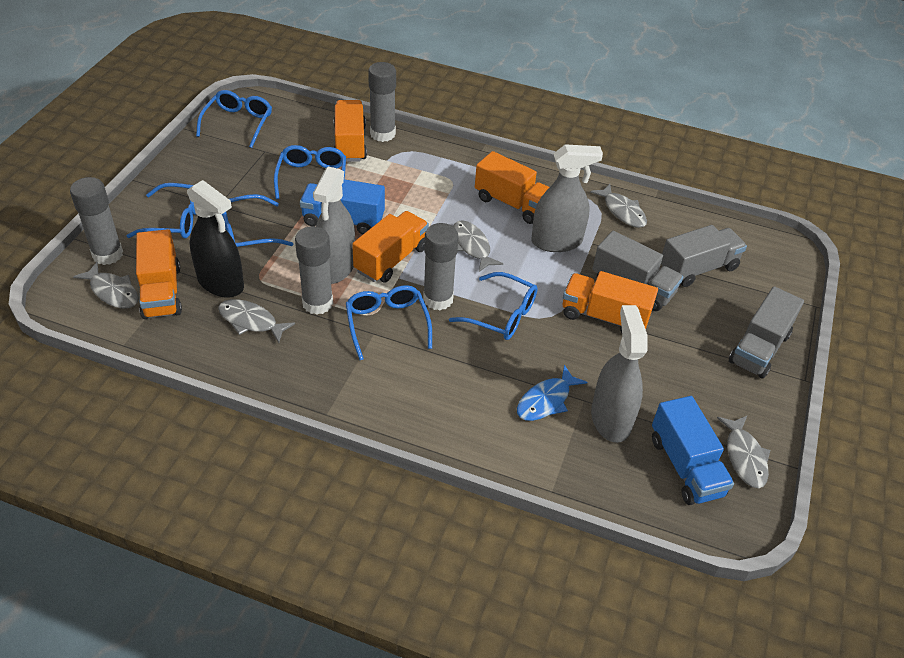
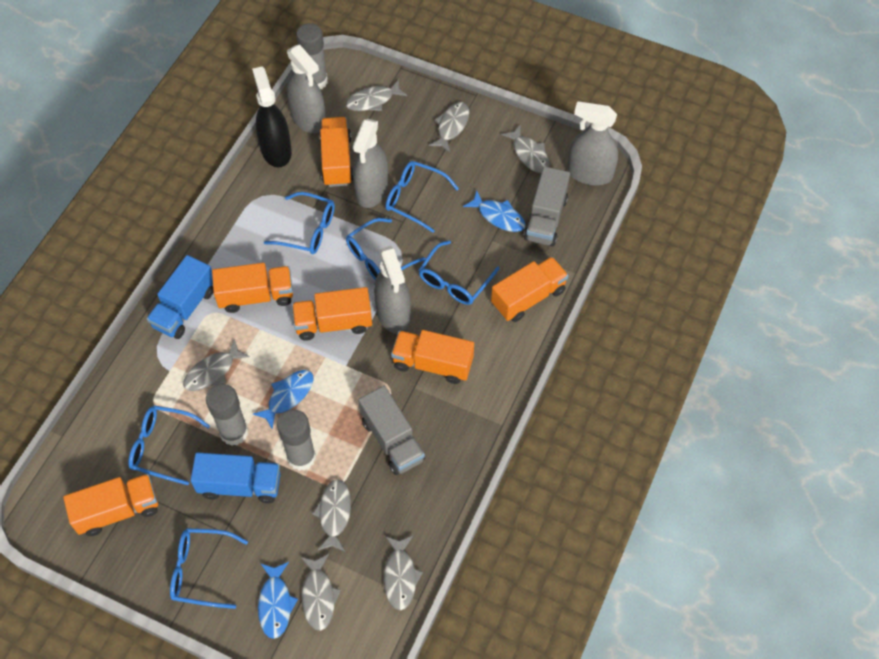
blue fish: [517,365,587,421] = 1 -> [253,370,313,429] [258,562,298,639] [463,190,526,232] = 3
grey fish: [73,262,139,309] [218,299,295,343] [453,220,503,272] [590,184,647,228] [717,415,770,488] = 5 -> [183,339,250,391] [301,554,341,631] [312,479,351,552] [346,79,408,111] [384,536,423,610] [429,102,469,153] [501,124,550,173] = 7
grey glue stick: [70,177,123,265] [295,226,333,315] [368,62,396,142] [423,223,459,310] = 4 -> [206,384,248,446] [277,409,316,471] [296,23,328,89] = 3
grey spray bottle: [313,167,355,284] [531,144,603,252] [591,305,647,443] = 3 -> [287,44,326,133] [353,119,388,208] [374,246,411,334] [567,101,618,185] = 4
grey truck: [593,231,683,311] [661,225,747,287] [729,286,804,379] = 3 -> [358,386,425,475] [524,166,570,246] = 2
orange truck: [136,229,182,319] [333,100,367,162] [352,211,429,283] [475,151,550,224] [563,271,658,333] = 5 -> [63,474,158,536] [212,263,293,313] [292,287,372,341] [319,117,353,187] [391,330,474,384] [491,257,569,322] = 6

